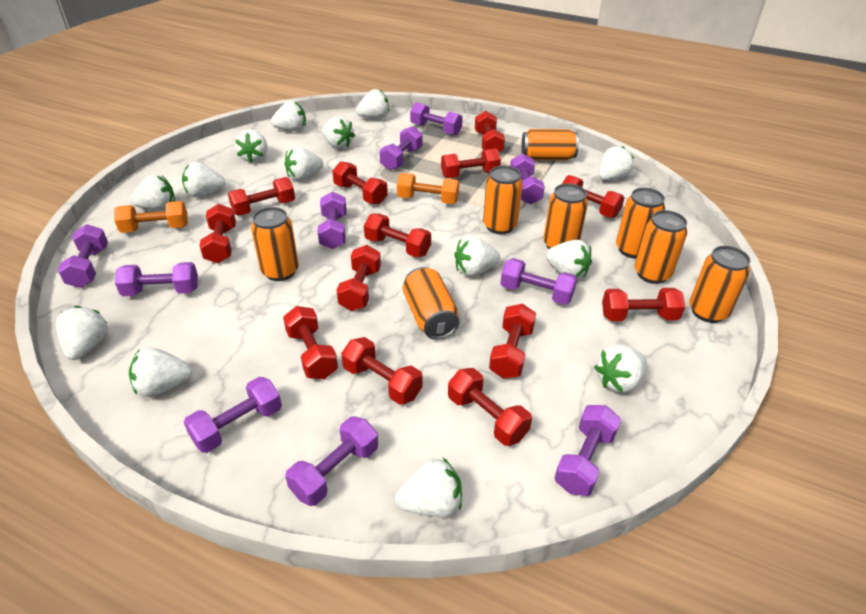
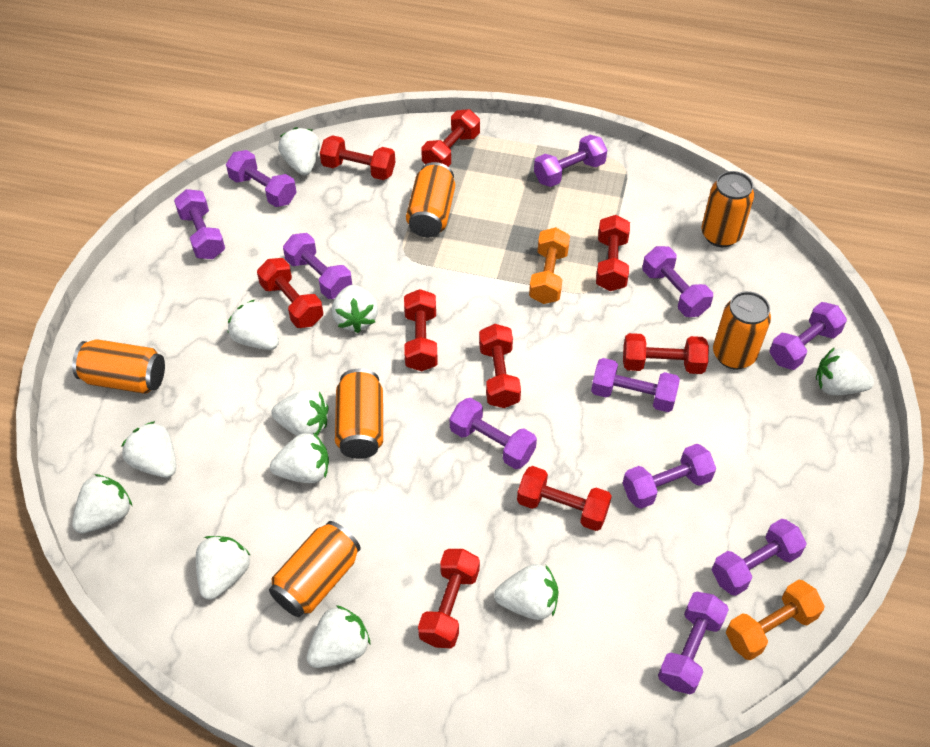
orange can: [251,207,299,281] [403,267,459,340] [483,166,523,234] [521,129,579,160] [543,183,588,249] [616,188,665,259] [635,210,687,284] [689,246,751,323] = 8 -> [72,339,165,394] [269,521,361,617] [335,369,383,459] [406,162,455,237] [701,171,754,247] [713,291,771,369] = 6
purple dumbbell: [58,224,108,288] [115,262,198,296] [184,377,282,453] [285,417,378,506] [317,192,347,249] [379,126,423,170] [410,102,463,135] [500,258,577,305] [510,154,545,205] [555,405,621,496] = 10 -> [174,189,225,259] [226,150,297,207] [283,233,352,299] [450,398,537,469] [534,135,607,187] [591,358,680,412] [623,444,716,509] [642,246,713,317] [658,592,729,694] [712,519,807,596] [769,302,847,370] = 11
red dumbbell: [199,204,236,263] [228,177,295,216] [283,306,338,379] [332,161,388,205] [336,245,381,311] [341,337,423,405] [364,214,431,257] [441,149,501,178] [448,368,532,446] [475,111,505,152] [489,303,536,379] [562,175,624,218] [602,288,685,321] = 13 -> [257,258,323,328] [320,135,395,180] [404,289,438,371] [418,549,480,649] [421,109,480,167] [479,324,521,408] [517,466,612,531] [596,215,630,291] [623,333,709,374] = 9
white strawberry: [56,306,108,360] [129,347,192,397] [130,174,175,210] [182,162,226,197] [234,129,267,163] [271,101,306,131] [285,146,323,180] [322,116,355,149] [356,89,389,119] [395,458,462,517] [454,236,500,277] [546,240,592,279] [594,344,647,393] [599,146,634,180] = 14 -> [72,474,132,534] [121,421,176,478] [196,536,251,600] [228,299,279,350] [270,432,329,483] [271,389,328,436] [278,127,320,175] [306,605,370,668] [332,285,378,333] [494,564,559,620] [816,347,874,395] = 11

